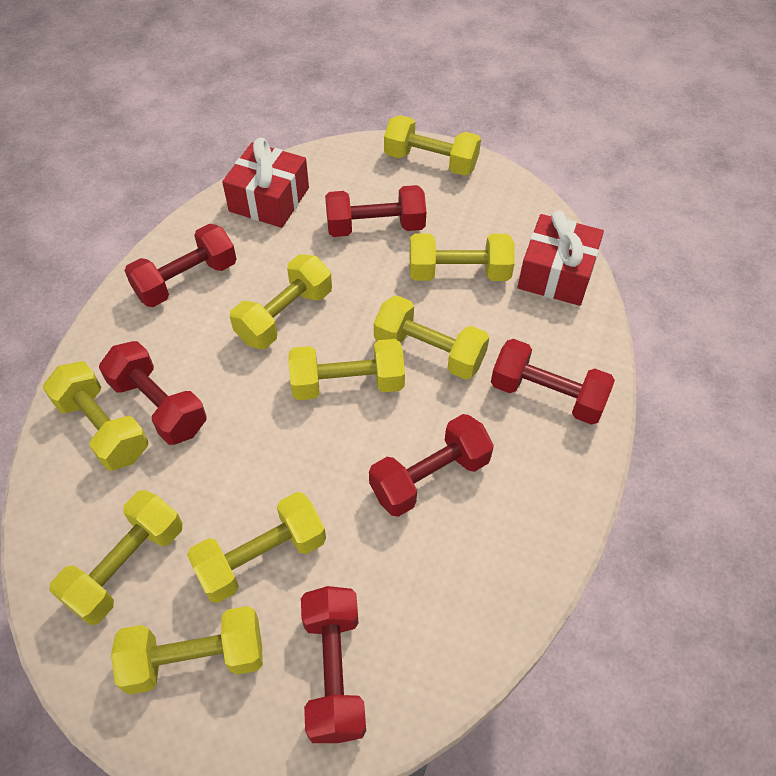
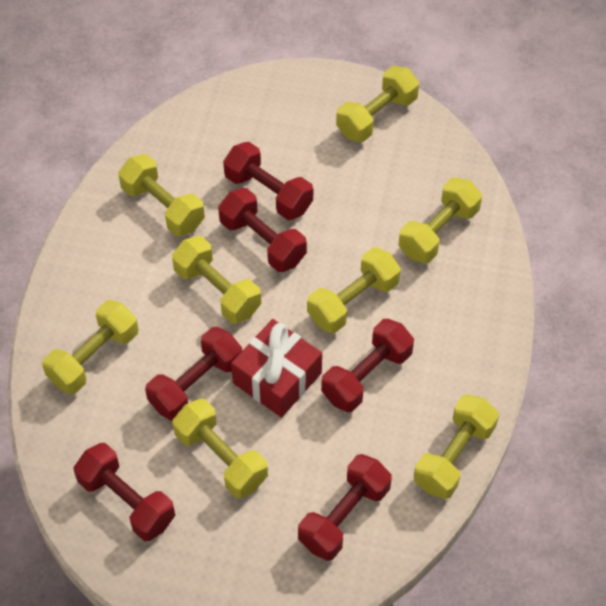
red gift: [222,138,309,228] [518,211,604,306] = 2 -> [231,319,322,417] = 1
yellow dumbbell: [43,362,148,471] [49,490,183,625] [111,606,263,695] [187,492,326,603] [230,254,332,349] [289,339,405,400] [374,296,489,380] [384,115,481,176] [410,234,515,281] = 9 -> [42,300,139,394] [118,154,205,236] [172,236,261,324] [172,399,268,498] [307,247,401,333] [336,66,419,142] [399,178,482,263] [414,394,499,499] = 8

